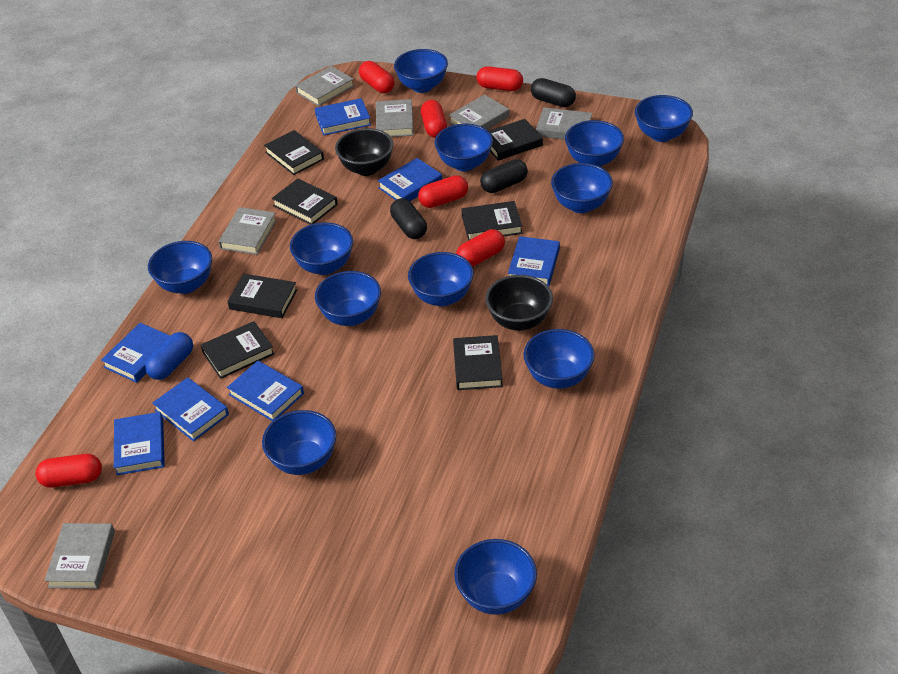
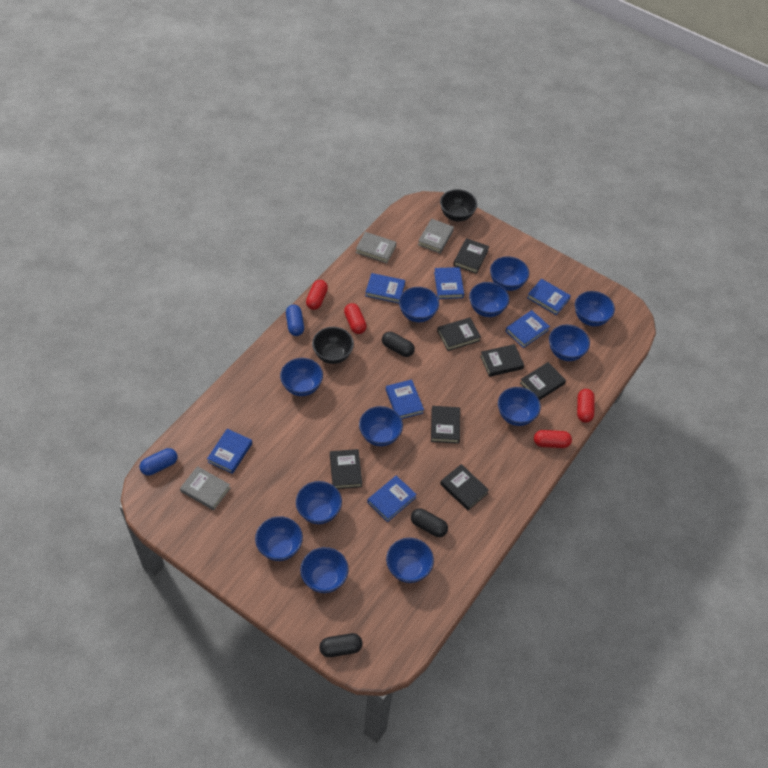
blue capsule: [145,332,193,380] = 1 -> [140,448,177,475] [286,305,304,336] = 2
grey book: [45,523,115,589] [218,207,277,255] [295,66,354,106] [376,99,414,137] [449,95,509,130] [536,107,592,140] = 6 -> [180,466,230,510] [356,232,396,263] [418,219,454,253] = 3
red capsule: [35,454,102,488] [359,61,395,93] [418,175,468,208] [421,100,447,138] [456,229,505,267] [476,66,523,91] = 6 -> [306,280,328,310] [344,303,367,334] [534,430,572,448] [577,389,595,423] = 4

